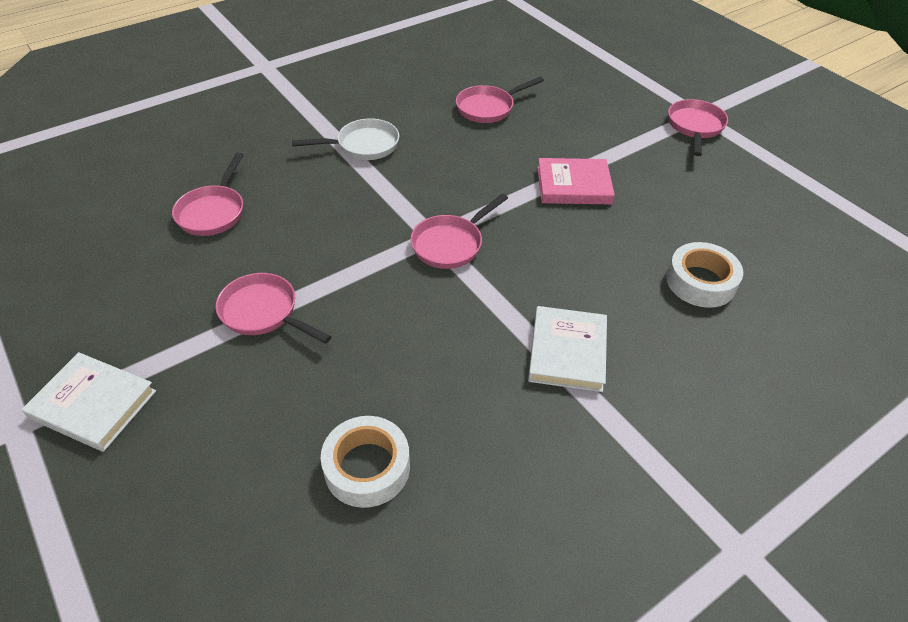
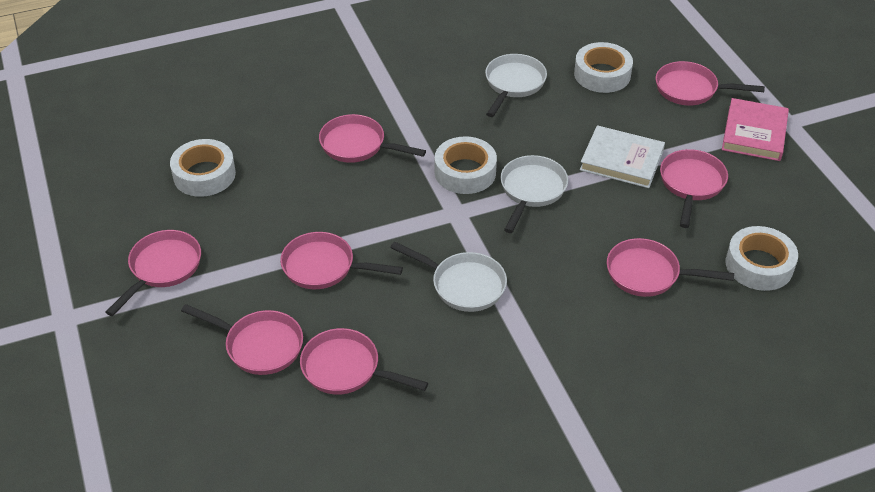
pink pan: [172,152,243,236] [216,273,332,344] [410,193,508,269] [456,77,544,123] [668,99,728,156] = 5 -> [106,230,201,316] [181,304,303,375] [280,232,403,289] [300,328,428,395] [319,114,426,163] [607,238,734,297] [656,61,765,105] [660,149,728,228] = 8
white book: [22,352,156,452] [528,306,607,392] = 2 -> [580,125,665,188] = 1
white pan: [292,118,399,160] = 1 -> [390,241,507,312] [485,54,547,117] [501,155,568,233] = 3
white tape: [321,416,410,508] [666,242,743,308] = 2 -> [170,139,236,197] [435,136,497,194] [574,42,633,93] [726,226,798,291] = 4

